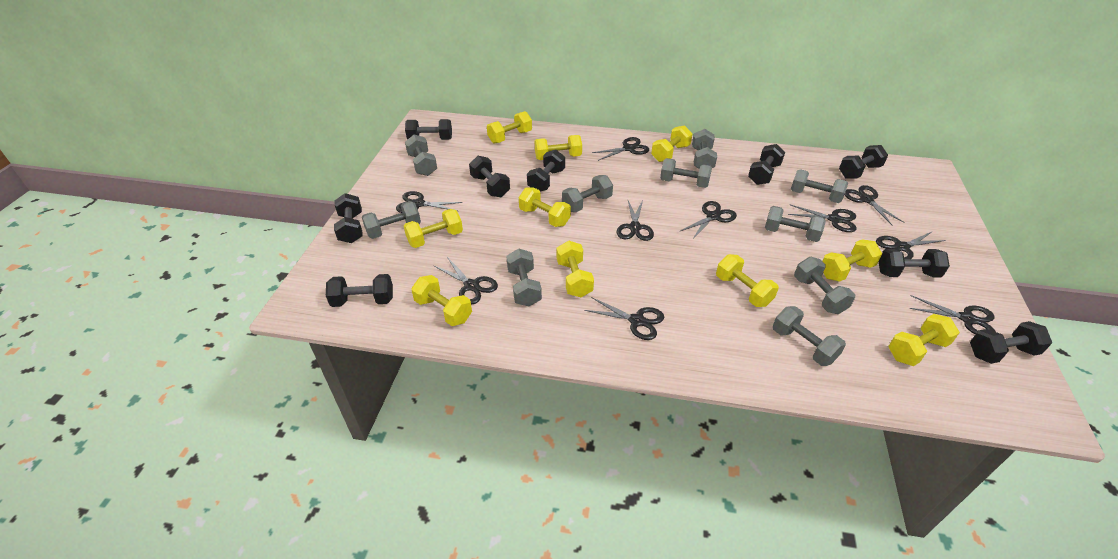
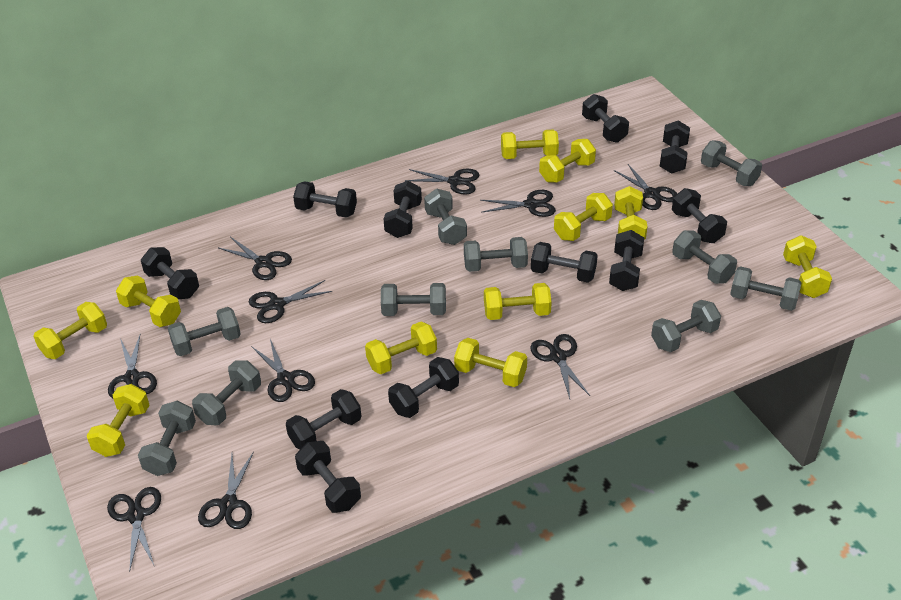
black dumbbell: [326,274,393,307] [334,193,362,243] [405,119,452,140] [469,156,510,197] [527,149,565,192] [748,144,785,185] [839,145,888,179] [879,249,950,277] [970,321,1052,364] = 9 -> [141,247,199,299] [286,389,361,450] [293,181,357,218] [295,441,361,513] [384,181,422,238] [388,357,459,418] [531,242,598,283] [582,94,629,143] [609,230,644,291] [660,120,690,174] [672,188,727,243] = 11
yellow dumbbell: [404,209,463,248] [411,275,472,326] [487,111,532,143] [519,187,571,227] [535,135,582,160] [557,241,594,297] [651,125,692,162] [716,254,779,307] [822,239,882,282] [888,314,960,366] = 10 -> [33,302,107,359] [87,384,150,457] [116,276,181,327] [365,322,437,374] [454,338,527,387] [484,283,552,320] [501,129,559,159] [539,139,596,183] [554,193,613,241] [614,186,647,240] [783,235,832,298] = 11

